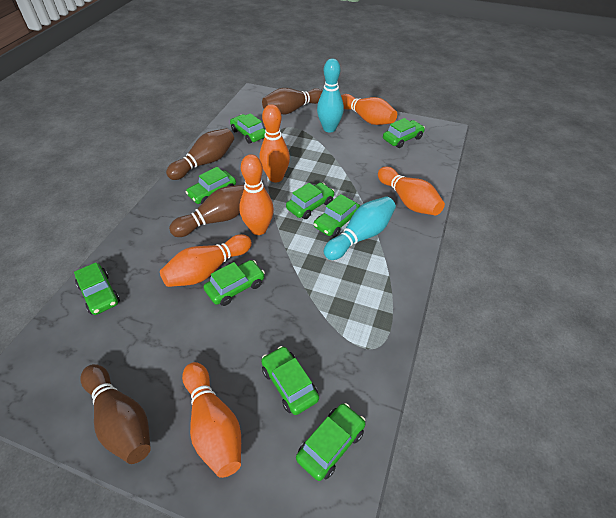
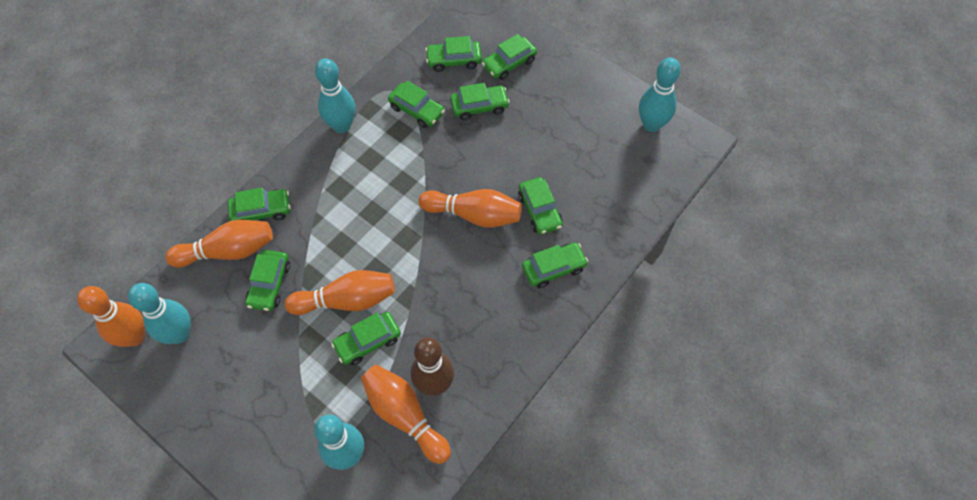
brown bowling pin: [81,364,151,464] [166,128,234,180] [169,185,244,237] [262,88,322,114] = 4 -> [411,337,454,396] = 1
orange bowling pin: [160,234,252,287] [182,362,241,478] [239,154,274,235] [259,104,290,182] [341,94,397,125] [378,166,445,215] = 6 -> [77,286,145,347] [165,220,273,268] [285,270,395,315] [361,365,451,464] [419,189,522,228] = 5
turquoise bowling pin: [317,58,344,132] [324,196,396,260] = 2 -> [128,283,191,344] [314,414,364,470] [315,59,356,133] [639,57,681,132] = 4

